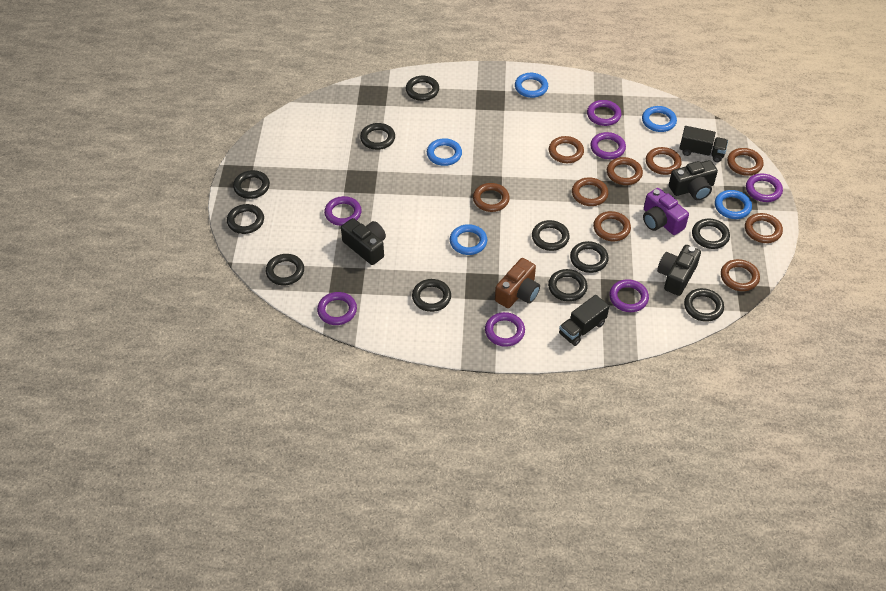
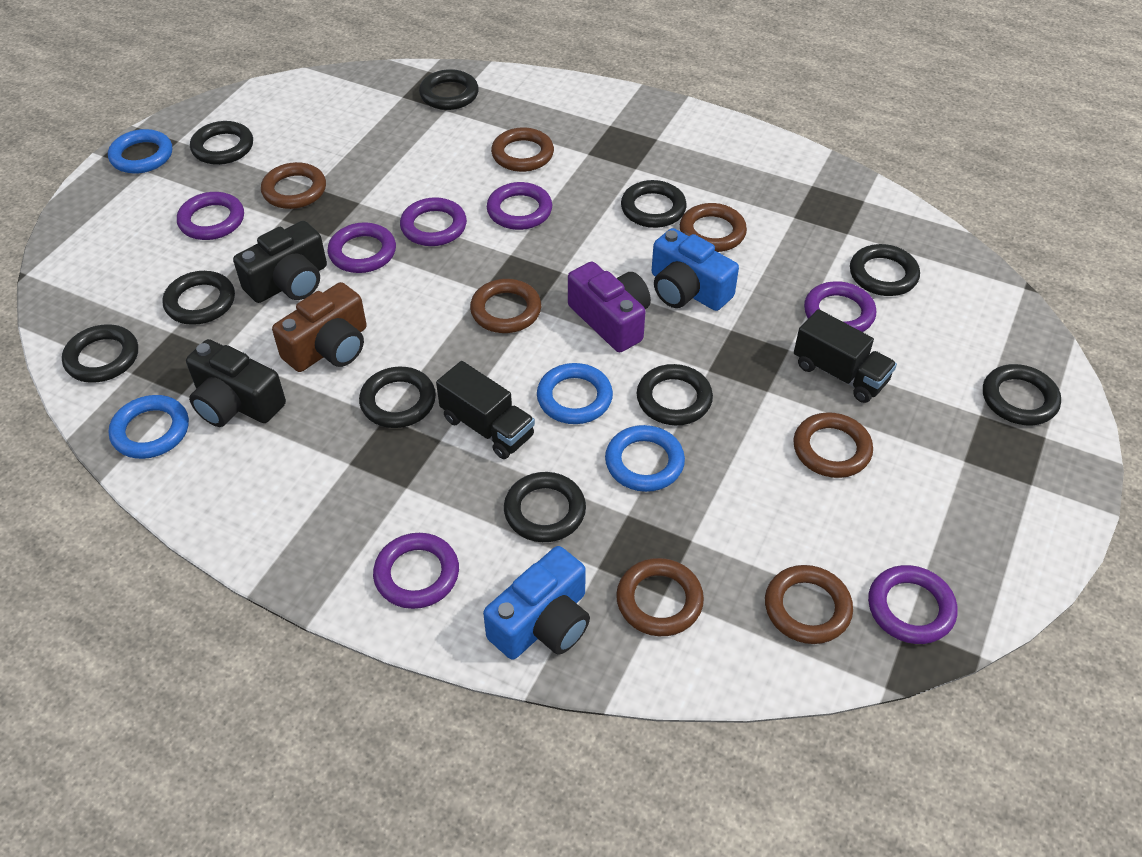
black camera: [341,218,386,265] [657,245,701,296] [669,160,718,200] = 3 -> [186,339,286,427] [233,221,327,303] = 2
black ring: [227,204,264,234] [233,170,270,199] [266,254,304,285] [360,123,395,150] [406,76,439,101] [412,279,451,312] [532,220,570,251] [548,269,587,302] [570,241,609,273] [684,288,724,322] [692,219,730,249] = 11 -> [62,325,138,383] [163,271,235,325] [190,121,253,165] [359,367,436,428] [419,69,479,110] [504,472,586,542] [621,180,687,228] [637,364,713,425] [850,244,920,296] [983,364,1061,425] = 10
blue camera: none = 0 -> [483,546,590,660] [652,228,739,311] = 2
blue ring: [427,138,462,166] [450,224,487,255] [515,73,548,98] [642,106,677,132] [715,190,752,219] = 5 -> [108,129,172,174] [108,395,189,459] [537,363,613,424] [605,425,685,492] = 4
brown ring: [473,183,510,212] [549,136,584,163] [572,177,608,206] [593,211,631,241] [607,157,643,185] [646,147,682,175] [721,259,760,291] [727,148,764,176] [745,213,783,243] = 9 -> [261,162,326,209] [470,279,541,333] [491,127,554,172] [616,558,704,636] [680,203,747,252] [765,565,853,644] [793,412,873,478] = 7

